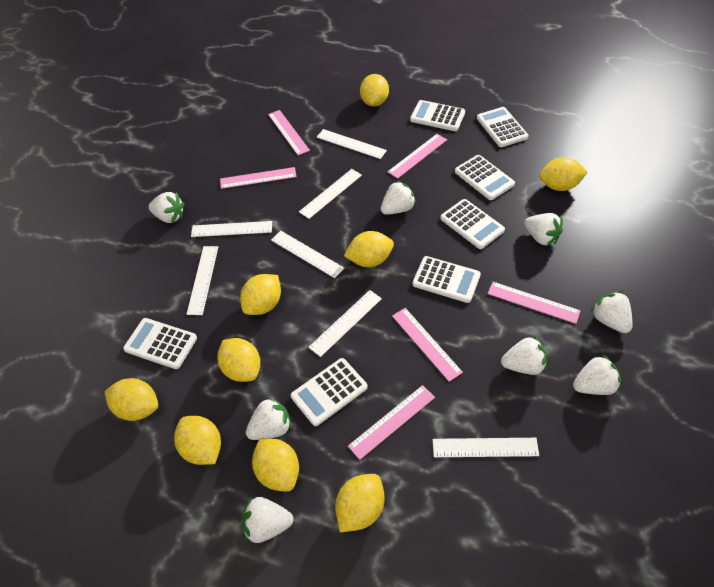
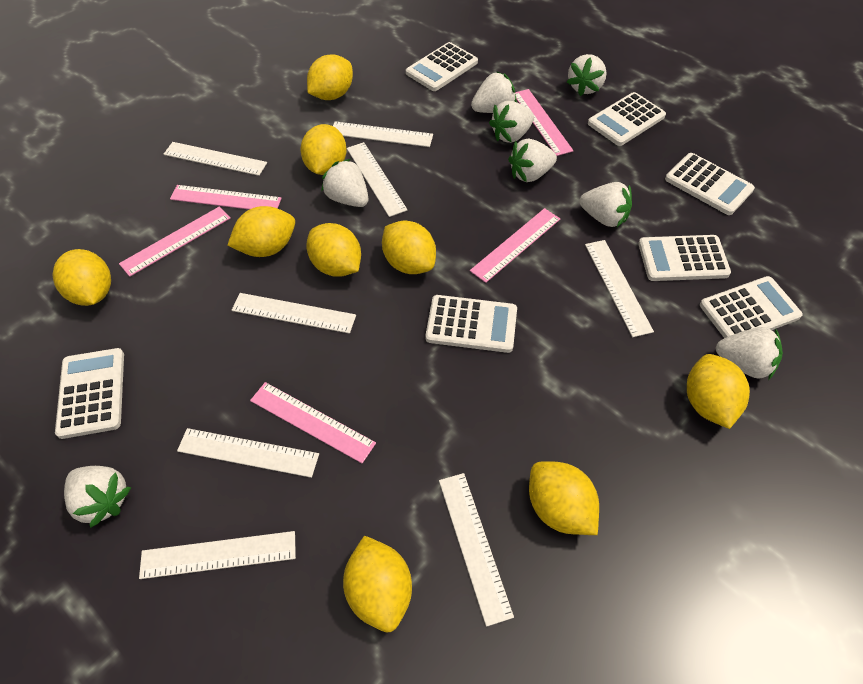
pink ruler: [220,167,296,189] [268,110,310,155] [348,385,435,460] [388,134,447,179] [392,308,463,382] [488,282,581,324] = 6 -> [119,206,231,277] [170,185,282,210] [250,382,376,463] [470,208,560,283] [515,89,574,156] = 5
white ruler: [187,246,218,315] [191,221,272,237] [271,231,344,278] [299,169,362,219] [308,290,382,357] [317,129,387,159] [433,438,539,457] = 7 -> [139,531,296,579] [164,142,267,176] [177,428,319,478] [232,293,356,334] [333,121,433,147] [347,142,408,217] [439,473,514,627] [585,240,654,337] = 8

